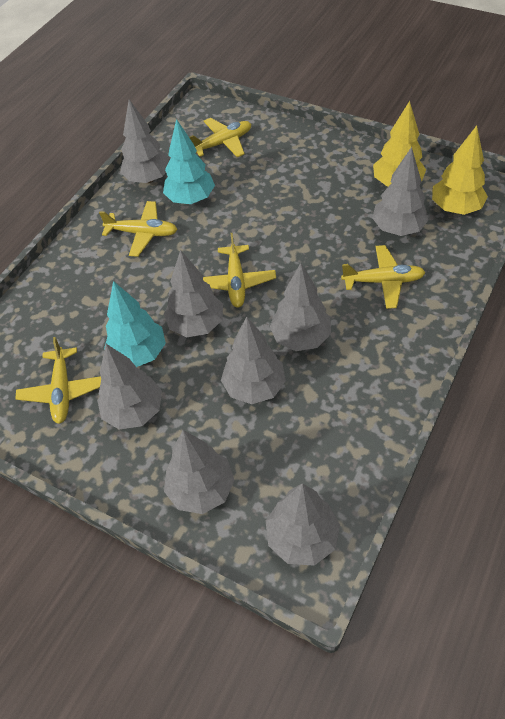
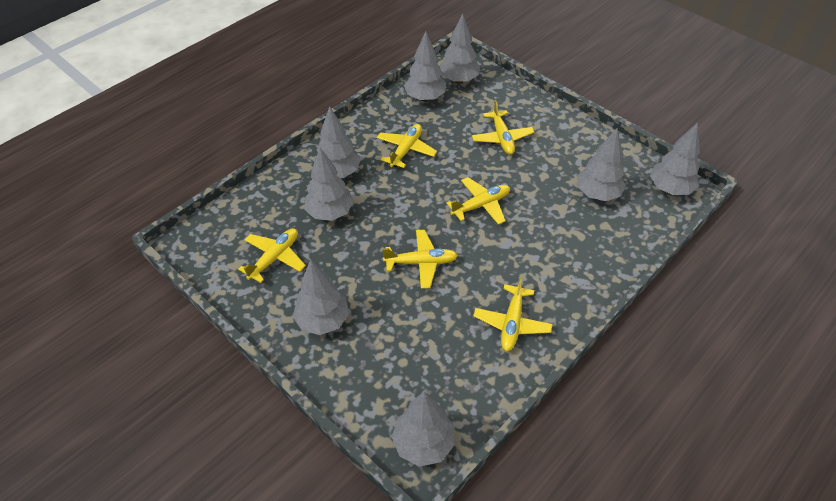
turquoise tree: [104,281,166,367] [163,119,215,204] = 2 -> none = 0
yellow plane: [16,337,101,424] [99,201,178,257] [189,118,251,157] [203,233,276,308] [341,245,426,309] = 5 -> [238,228,306,283] [377,124,437,168] [382,230,458,289] [446,177,510,225] [472,100,534,155] [473,276,552,351] = 6
yellow tree: [373,101,426,187] [432,126,488,215] = 2 -> none = 0

